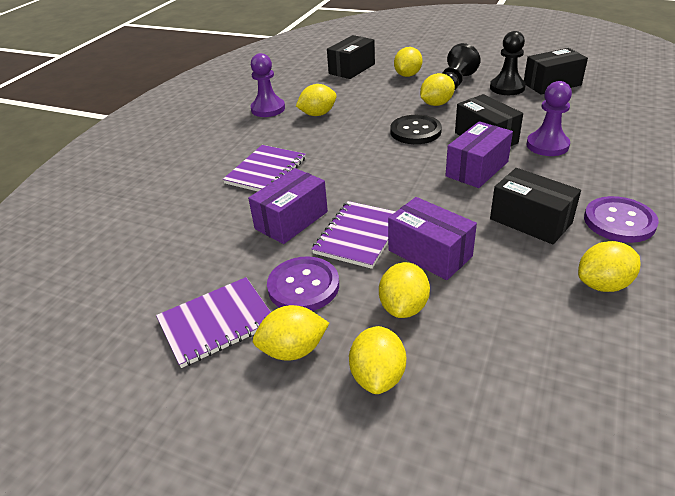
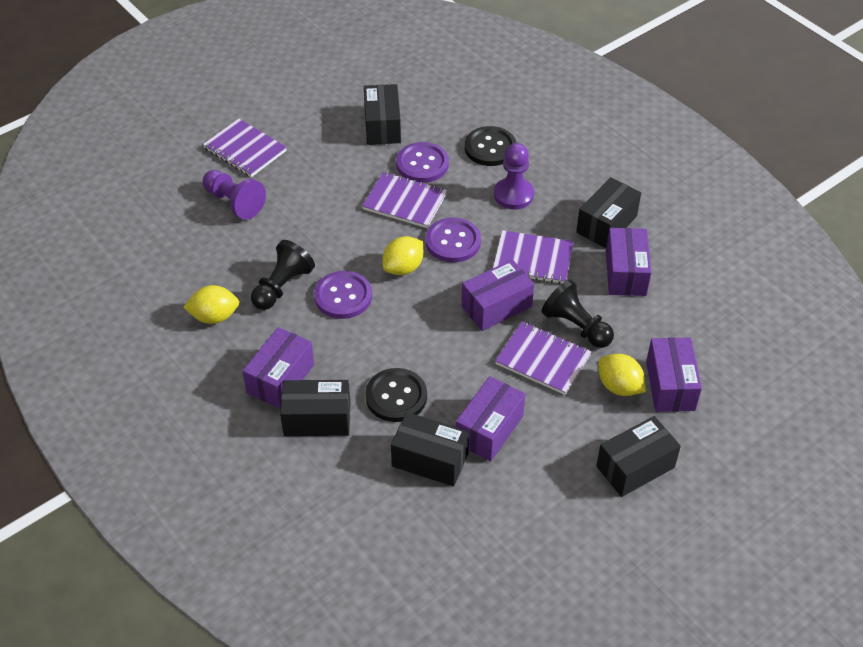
black box: [327,35,375,79] [455,94,523,146] [490,168,581,245] [524,48,588,95] = 4 -> [280,380,350,436] [364,84,401,145] [391,412,469,487] [576,177,641,248] [596,416,681,497] = 5
black button: [390,115,442,144] = 1 -> [365,368,427,422] [465,126,516,166] = 2
purple box: [248,168,328,244] [388,197,477,280] [446,121,513,188] = 3 -> [242,327,314,409] [456,376,525,462] [461,260,534,331] [606,228,652,296] [646,338,702,412] = 5
purple button: [267,256,339,311] [584,196,659,243] = 2 -> [314,271,372,319] [396,142,449,183] [425,217,481,263] = 3
purple notebook: [156,277,271,368] [223,145,306,191] [312,201,396,269] = 3 -> [203,119,287,177] [362,172,447,228] [493,230,574,284] [495,322,592,395] = 4
yellow lemon: [253,305,329,361] [296,84,337,116] [349,326,406,394] [379,262,430,318] [394,47,422,77] [420,73,455,106] [578,241,641,292] = 7 -> [183,285,239,324] [382,236,423,275] [598,354,646,396] = 3

